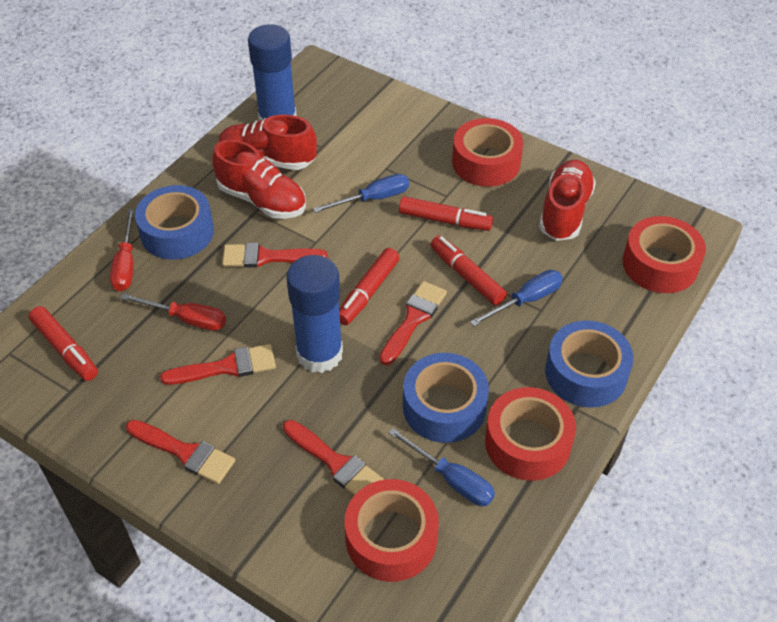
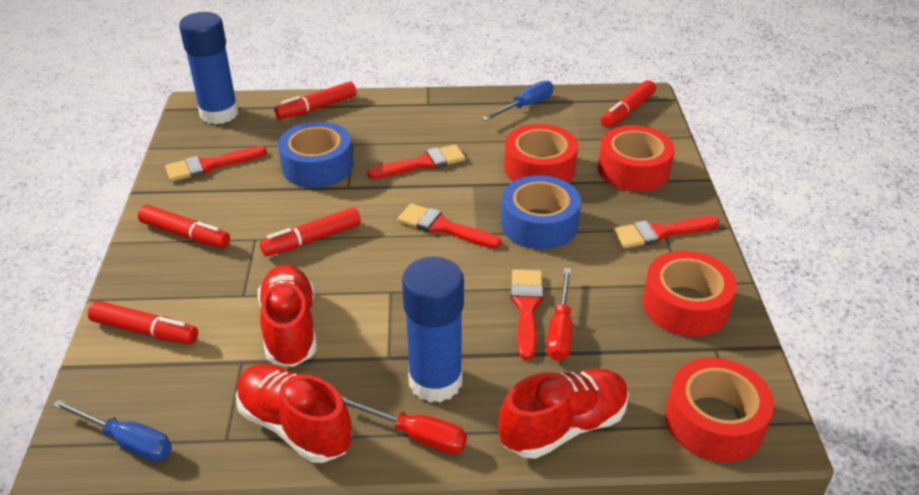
blue screwdriver: [313,174,409,213] [388,428,495,506] [470,270,563,326] = 3 -> [53,399,172,462] [482,80,554,121] = 2
blue tape: [135,185,214,260] [403,353,489,443] [545,320,633,408] = 3 -> [278,122,353,188] [501,175,581,249] = 2
red marker: [29,306,98,381] [339,248,400,325] [399,196,493,231] [430,236,507,306] = 4 -> [88,301,198,345] [138,205,230,248] [260,207,361,256] [274,82,357,120] [601,80,656,128] = 5

